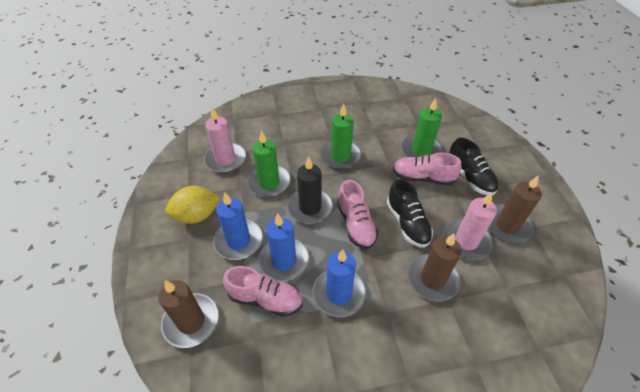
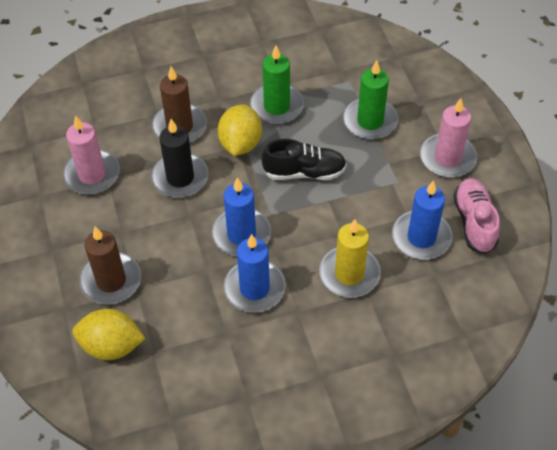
black shoe: [387,179,433,248] [449,138,499,195] = 2 -> [261,139,347,180] = 1
brown candle: [158,280,219,348] [408,233,461,301] [488,175,542,243] = 3 -> [79,227,141,305] [152,66,207,143] = 2
green candle: [247,130,291,197] [320,104,362,170] [402,98,443,158] = 3 -> [250,46,304,125] [343,60,398,140] = 2
pink shoe: [223,266,303,316] [337,180,378,249] [393,153,462,186] = 3 -> [453,178,500,254] = 1
yellow candle: none = 0 -> [319,219,381,298] = 1
yellow lemon: [165,186,220,224] = 1 -> [72,309,145,360] [218,105,262,156] = 2

